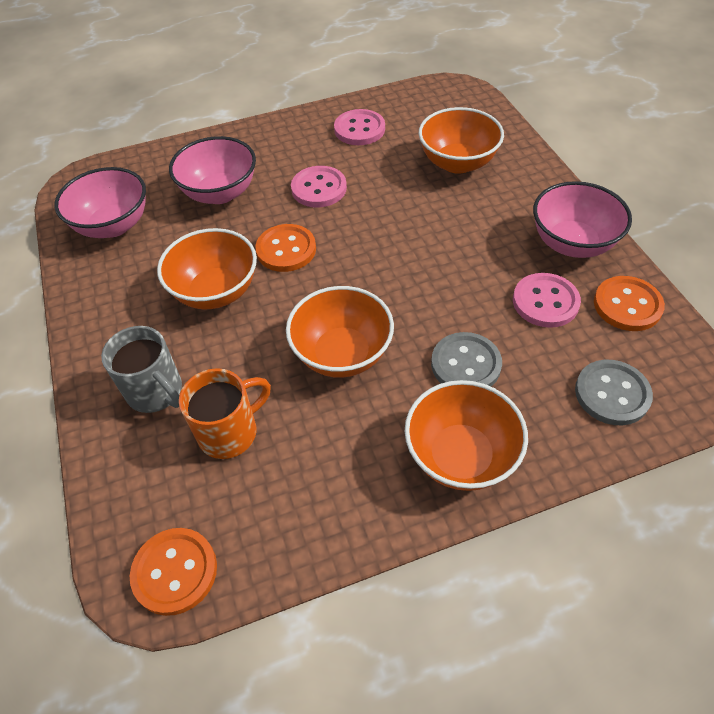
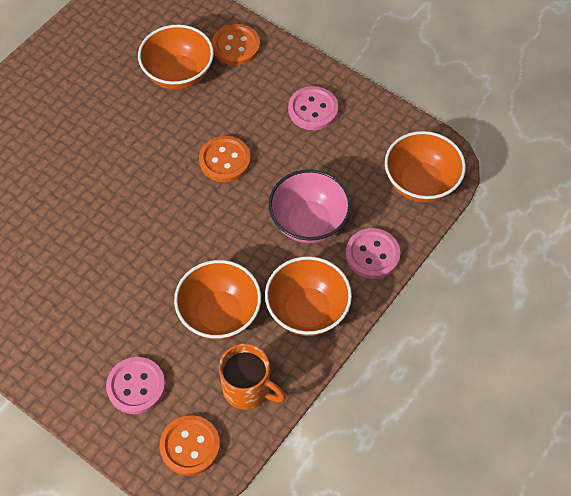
grey button: [431,332,502,387] [575,360,653,425] = 2 -> none = 0
grey mug: [101,326,182,413] = 1 -> none = 0
pink bowl: [54,167,146,238] [169,136,256,204] [533,181,632,258] = 3 -> [269,169,351,243] = 1

